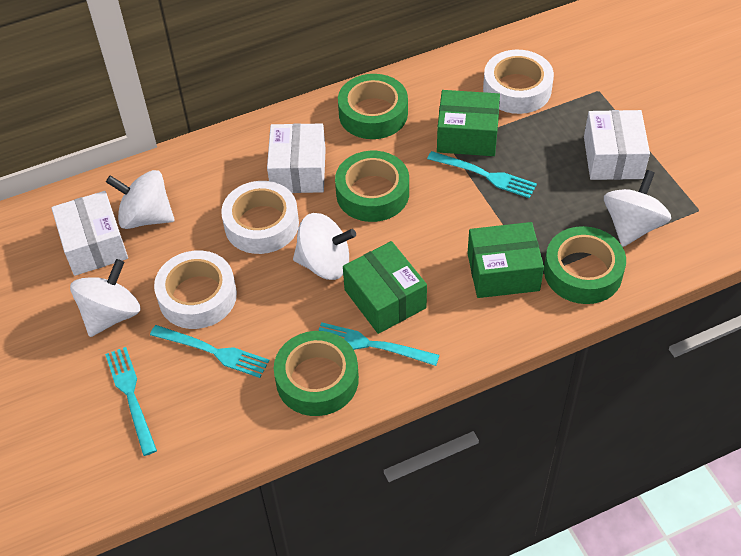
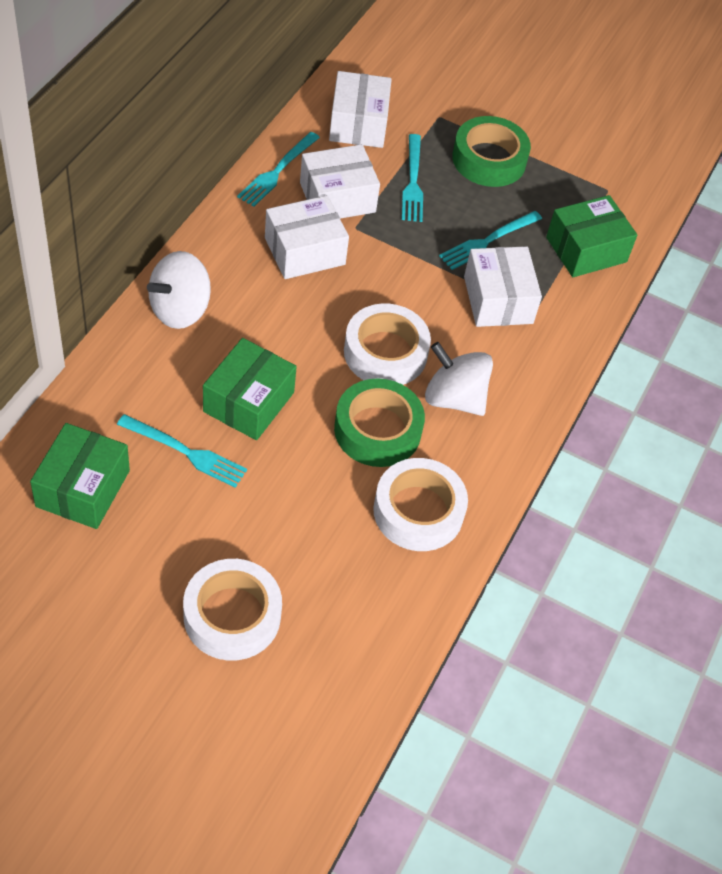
green tape: [274,331,359,416] [335,151,409,222] [338,74,408,139] [544,226,626,304] = 4 -> [334,378,425,467] [452,116,531,187] = 2
white box: [51,191,128,276] [267,123,326,193] [584,110,650,180] = 3 -> [265,195,349,279] [300,144,380,219] [329,71,392,148] [464,246,542,327] = 4
white spinning top: [70,259,140,337] [106,170,175,229] [293,213,356,280] [604,170,671,247] = 4 -> [147,251,211,329] [425,342,493,416] = 2

